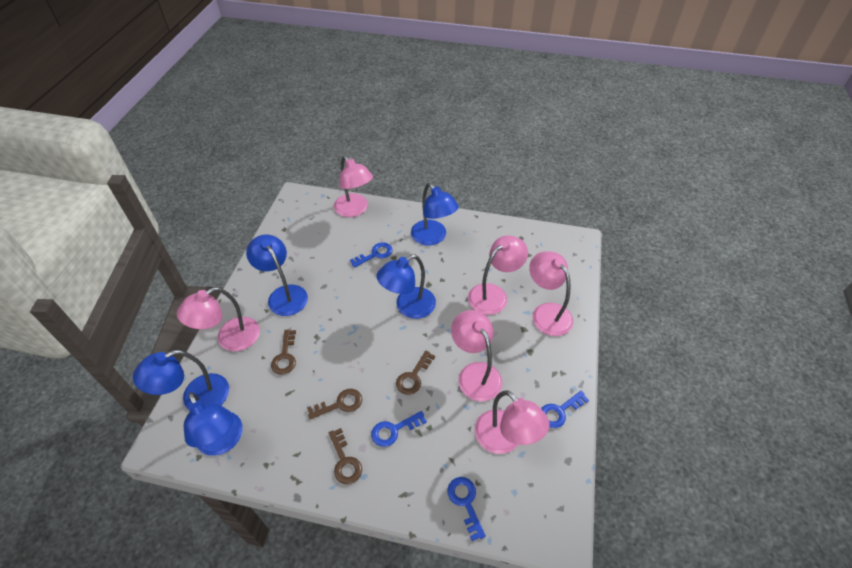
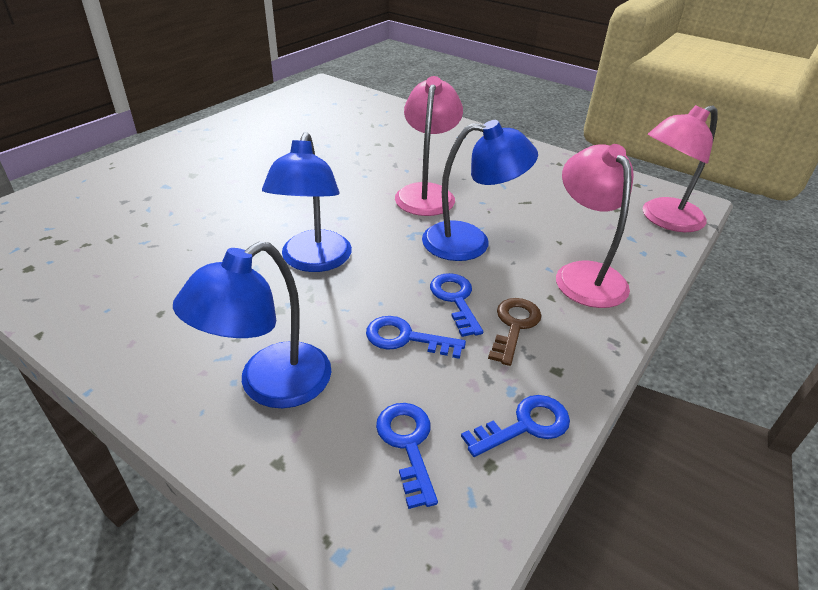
blue lamp: [133,350,229,411] [184,392,243,456] [246,234,308,316] [376,255,436,319] [411,183,459,246] = 5 -> [173,241,331,408] [262,132,352,272] [422,120,538,261] = 3
brown key: [271,330,296,375] [307,389,362,419] [329,428,362,484] [396,351,435,395] = 4 -> [488,298,542,366] = 1
pink lamp: [177,287,260,351] [334,155,373,217] [451,310,503,401] [468,235,528,315] [475,390,550,454] [529,251,573,336] = 6 -> [395,76,463,216] [556,144,633,308] [642,105,718,232] = 3

